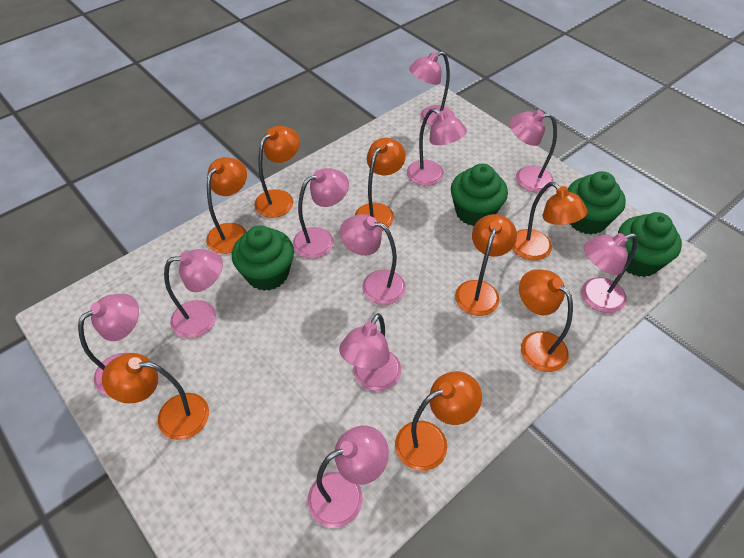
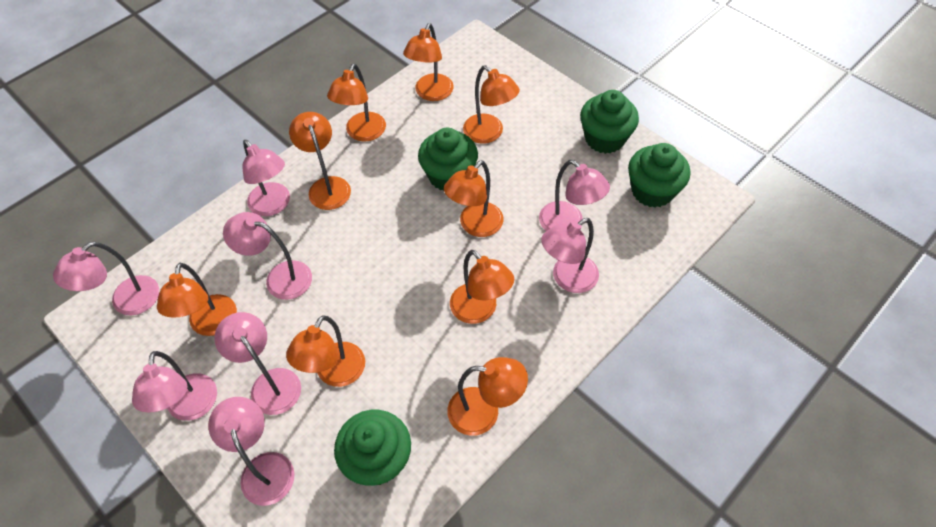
orange lamp: [102,353,209,440] [206,157,247,254] [254,126,300,218] [355,138,406,231] [395,371,482,471] [455,214,517,316] [512,182,588,260] [519,269,573,372] = 8 -> [157,263,237,336] [286,316,365,387] [289,112,351,210] [327,64,386,142] [403,23,454,101] [444,160,503,237] [447,357,528,436] [450,250,514,324] [463,65,520,144] = 9
pink lamp: [78,294,139,395] [164,249,223,338] [293,168,349,259] [307,426,389,528] [339,313,401,391] [340,214,406,305] [407,108,467,186] [409,51,454,126] [509,110,557,192] [581,233,638,313] = 10 -> [53,242,159,315] [132,351,217,421] [208,397,295,506] [215,312,301,415] [223,212,312,300] [242,140,290,216] [539,160,610,231] [541,218,599,293] = 8

